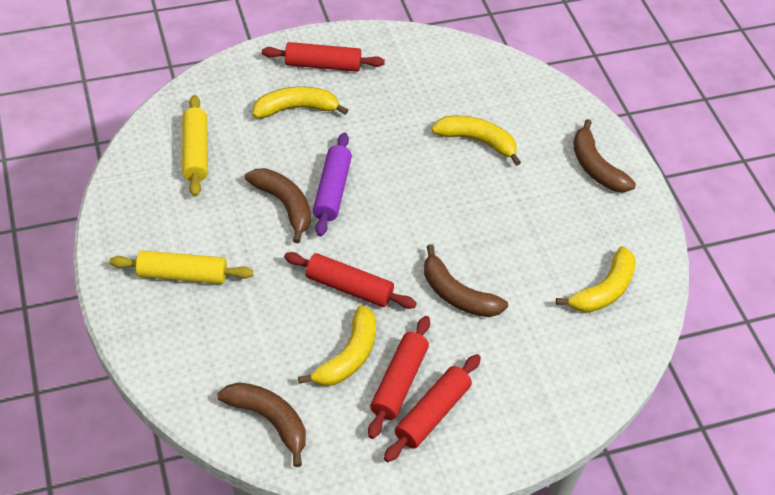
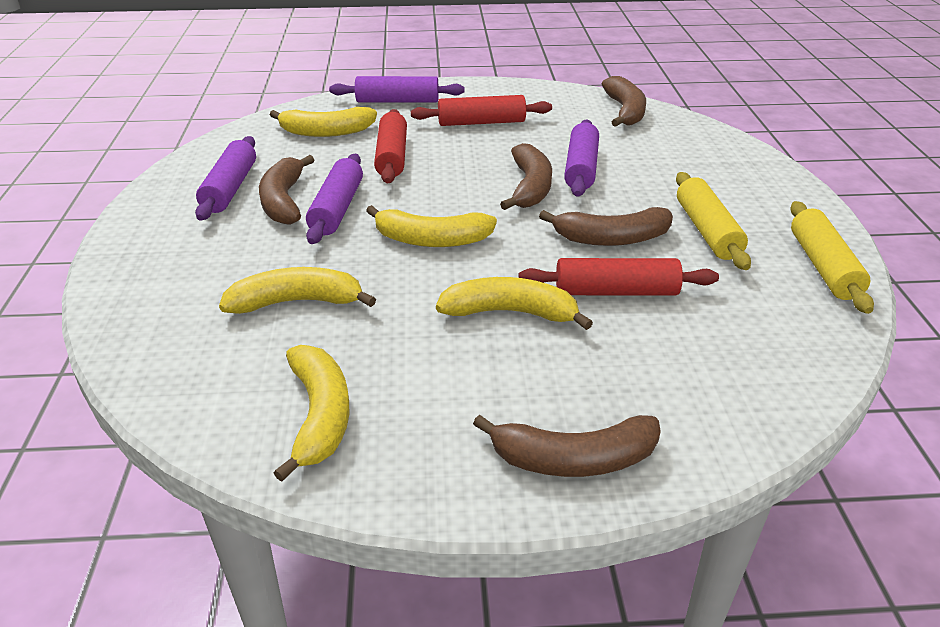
brown banana: [217,382,306,467] [245,168,311,243] [424,244,508,317] [573,119,636,192] = 4 -> [259,155,314,225] [473,415,661,477] [500,143,552,210] [539,207,673,246] [602,76,646,127] = 5
purple rolling pin: [313,132,352,237] = 1 -> [195,136,256,221] [306,154,363,244] [329,76,465,103] [564,119,599,197] = 4
red rolling pin: [262,42,385,72] [284,252,417,309] [368,316,430,439] [384,354,481,462] = 4 -> [374,109,407,183] [411,95,552,126] [519,258,719,296] = 3
yellow banana: [253,86,348,118] [298,305,376,386] [431,116,521,166] [556,246,636,313] = 4 -> [219,267,376,314] [270,107,377,137] [274,345,349,482] [366,205,497,247] [436,277,593,330] = 5

